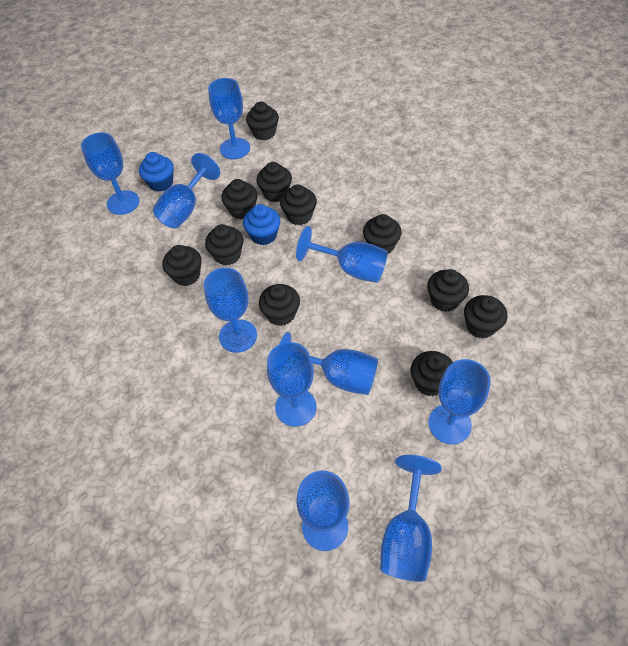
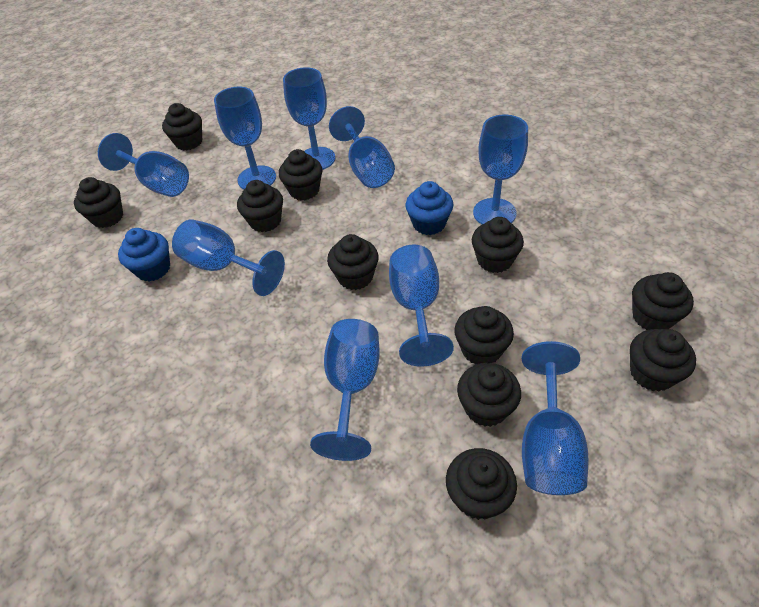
blue goblet: [81,132,139,215] [153,153,220,228] [204,268,257,353] [208,78,250,159] [267,342,317,427] [280,332,378,395] [296,226,388,283] [296,471,349,551] [380,455,442,582] [428,359,491,444] = 10 -> [98,133,189,197] [172,219,285,296] [214,87,276,189] [283,67,335,170] [310,319,380,461] [329,106,395,188] [389,245,454,366] [473,115,528,224] [522,341,588,495] = 9

